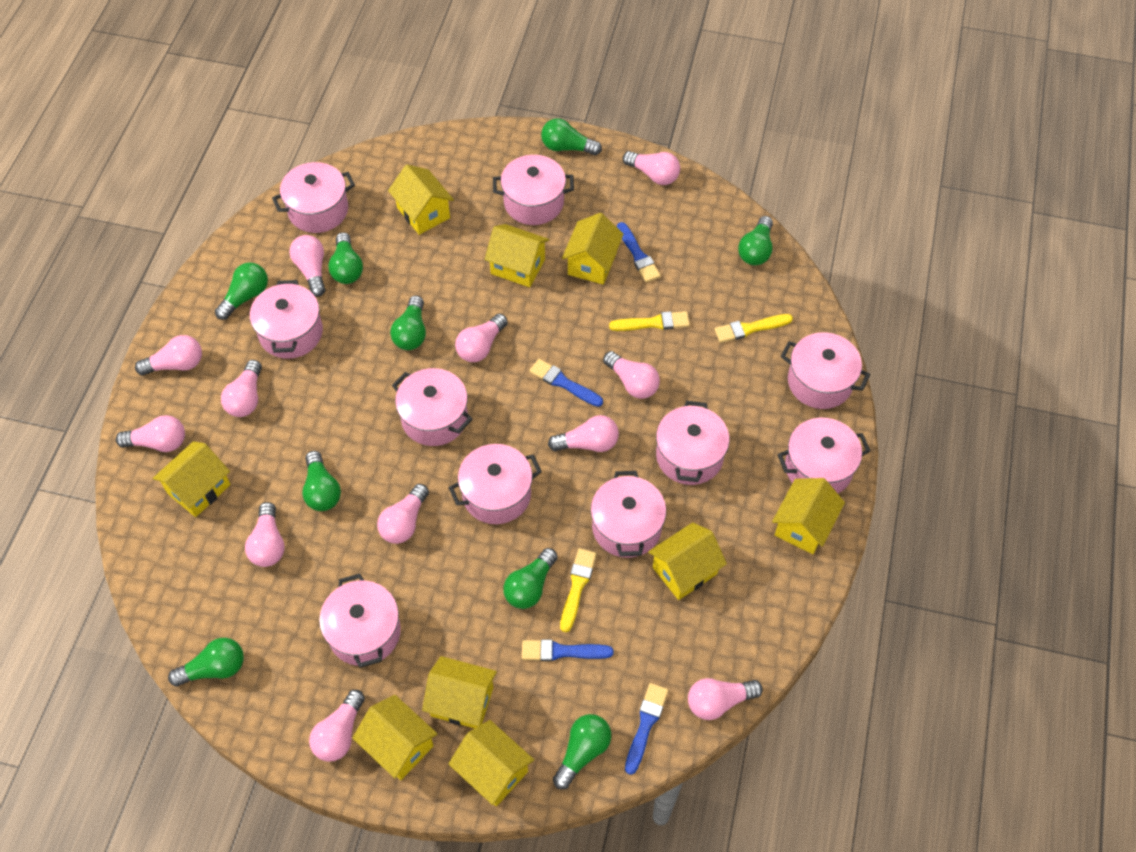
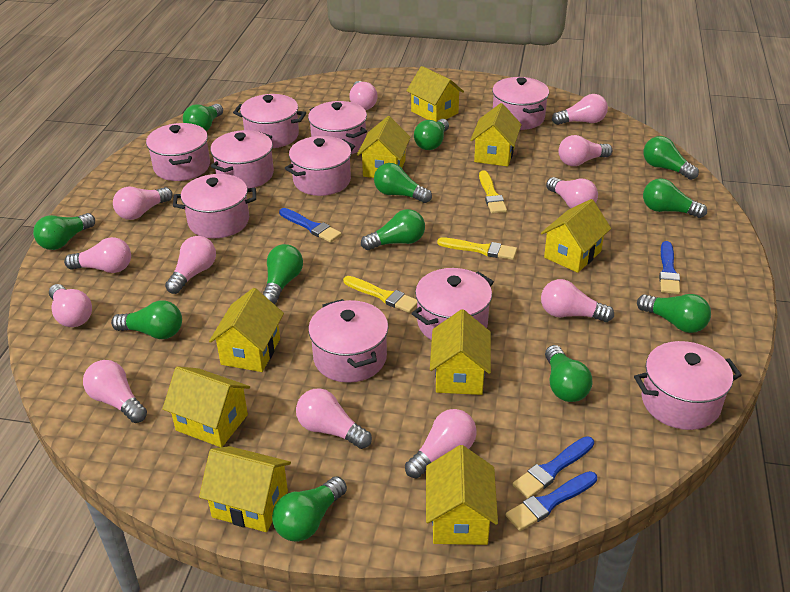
green light bulb: [168,638,244,686] [215,263,268,320] [302,451,341,511] [328,232,363,284] [390,296,426,350] [503,548,558,609] [541,119,602,155] [553,714,611,789] [738,216,773,265] = 9 -> [33,213,95,250] [111,300,182,339] [183,104,223,131] [263,244,303,304] [272,476,347,542] [361,209,425,250] [374,163,432,203] [414,119,449,150] [545,345,593,402] [637,294,711,333] [643,136,699,180] [643,178,707,218] = 12

